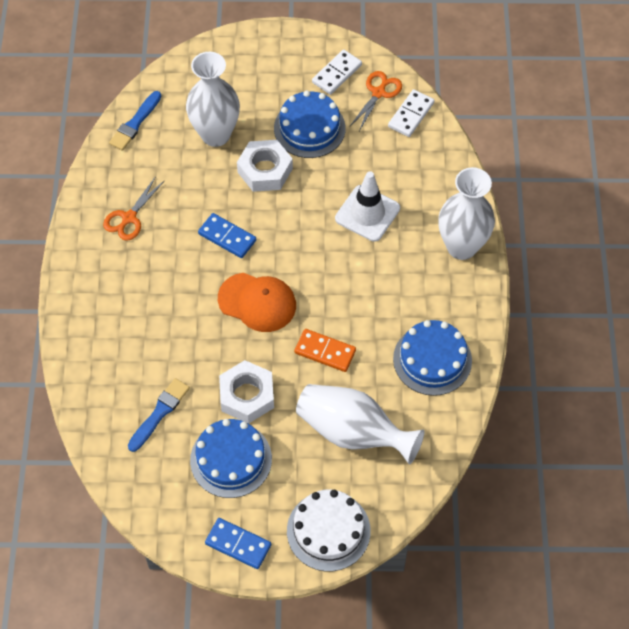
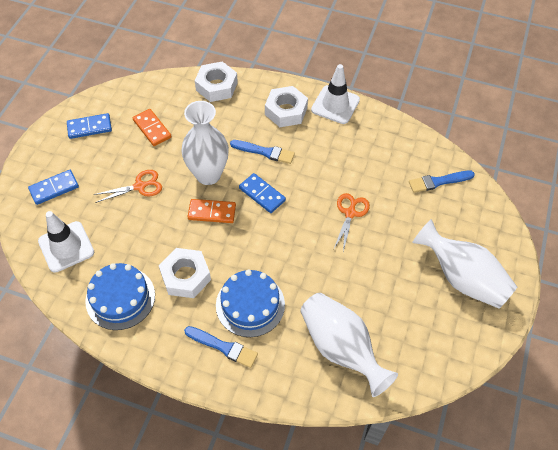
blue brush: [109,91,162,151] [128,378,190,452] = 2 -> [184,326,258,368] [230,140,295,164] [409,171,475,193] = 3
blue cake: [190,419,272,498] [274,90,346,158] [393,320,472,396] = 3 -> [85,263,155,330] [216,270,285,337] = 2
blue domino: [198,213,256,258] [205,518,271,569] = 2 -> [28,170,79,205] [67,113,112,139] [239,173,286,213] = 3
orange cap: [218,273,296,332] = 1 -> none = 0
orange domino: [294,329,356,372] = 1 -> [133,109,172,146] [187,199,236,223] = 2
white cake: [287,490,371,571] = 1 -> none = 0
white domino: [312,50,362,95] [388,89,435,137] = 2 -> none = 0
white nut: [219,360,274,424] [237,140,293,192] = 2 -> [159,248,211,298] [195,61,238,102] [265,86,308,127] = 3
white traffic cone: [335,171,400,242] = 1 -> [38,211,94,273] [311,64,360,124] = 2

